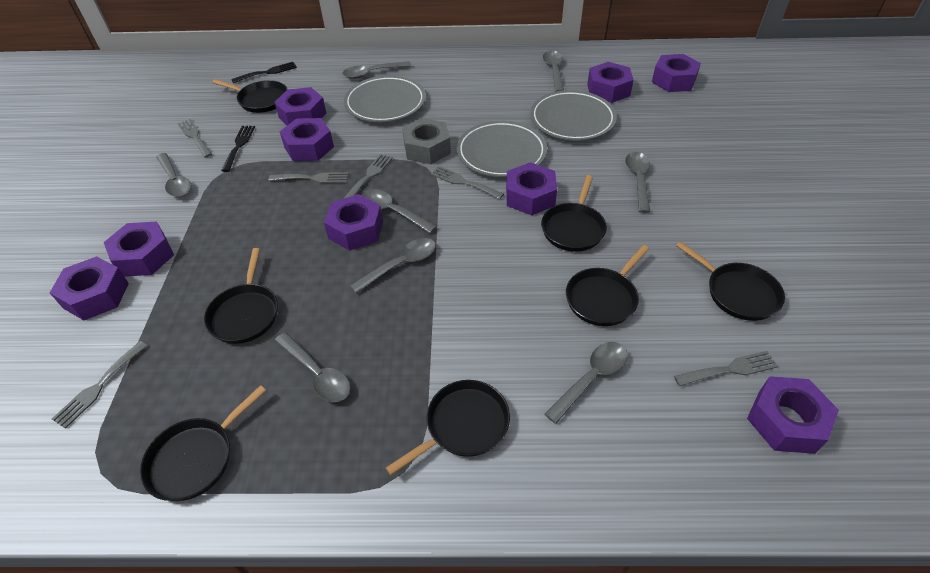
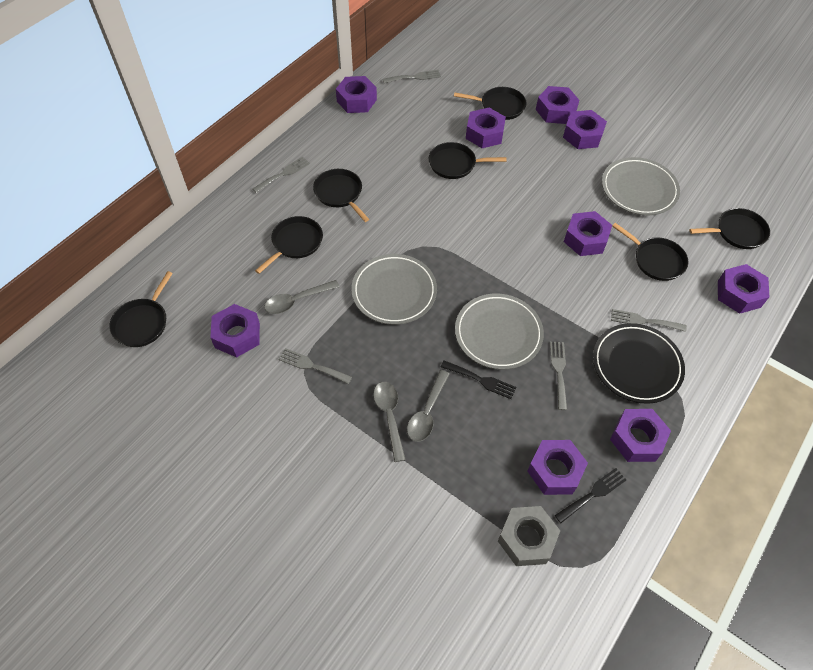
black plate: none = 0 -> [593,323,685,404] = 1
grey fork: [52,341,147,429] [178,119,212,158] [268,172,348,183] [343,154,393,199] [431,166,504,199] [674,351,778,386] = 6 -> [253,157,310,193] [278,348,352,384] [383,70,441,83] [550,342,567,410] [611,309,687,332] = 5
grey spoon: [156,153,191,197] [275,332,350,402] [342,61,411,79] [350,238,436,293] [362,189,437,234] [543,51,564,92] [545,342,627,424] [625,152,650,213] = 8 -> [264,280,339,314] [373,382,406,462] [407,370,450,442] = 3

